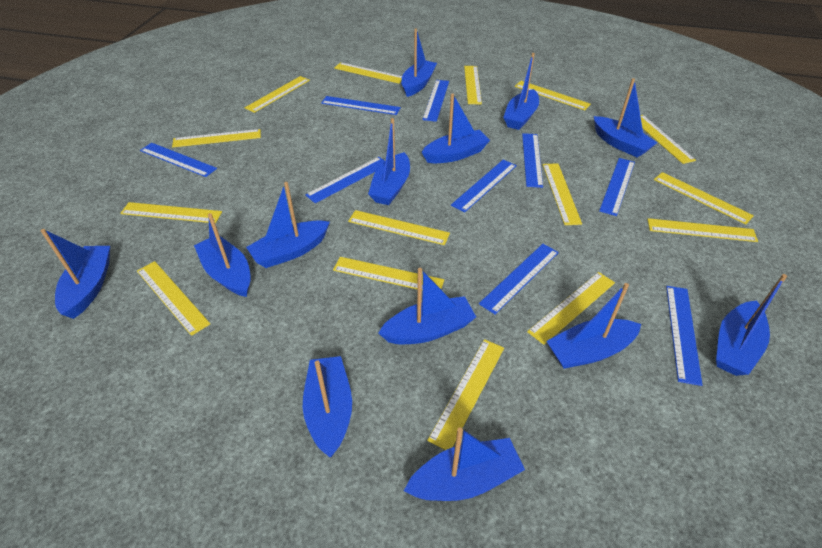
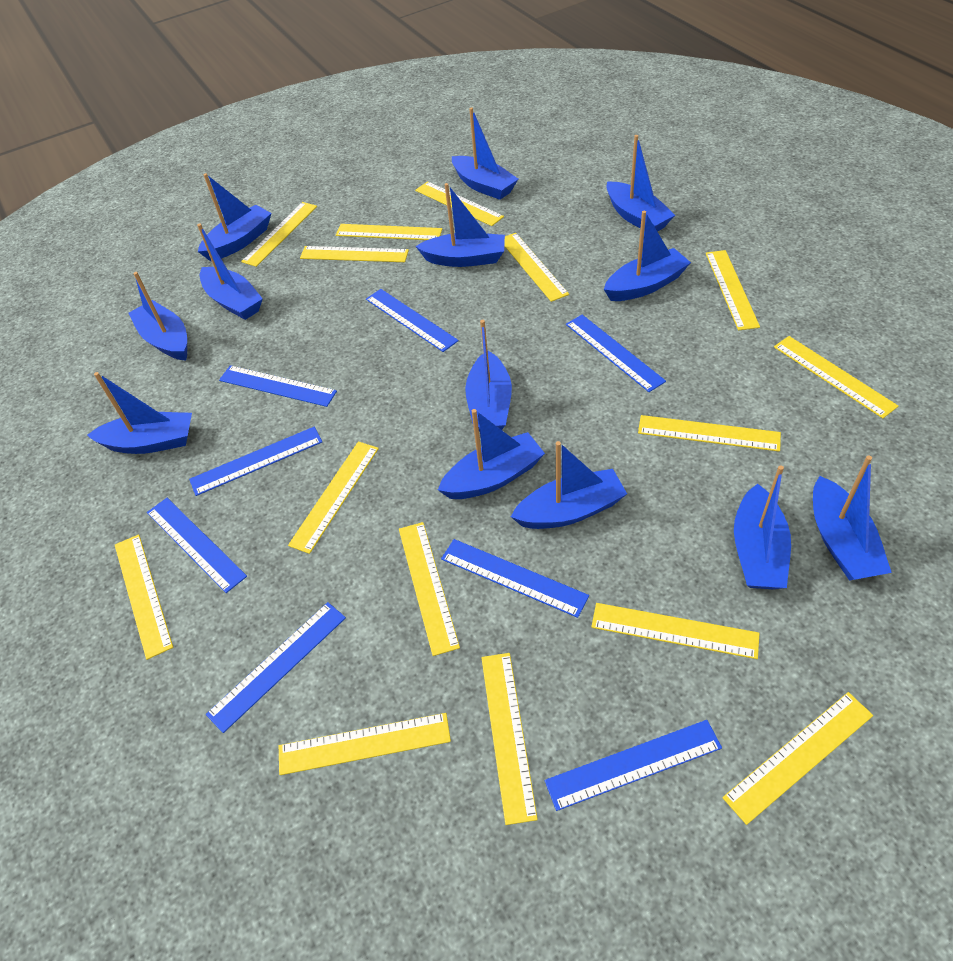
blue ruler: [140,143,217,177] [305,157,385,203] [321,96,401,115] [422,80,449,122] [451,160,517,212] [479,244,559,314] [522,133,543,188] [599,158,635,216] [666,286,703,386] = 9 -> [147,498,247,593] [189,427,322,496] [206,602,346,733] [219,365,337,407] [366,289,459,352] [441,539,589,618] [545,720,722,811] [566,315,666,392] = 8

